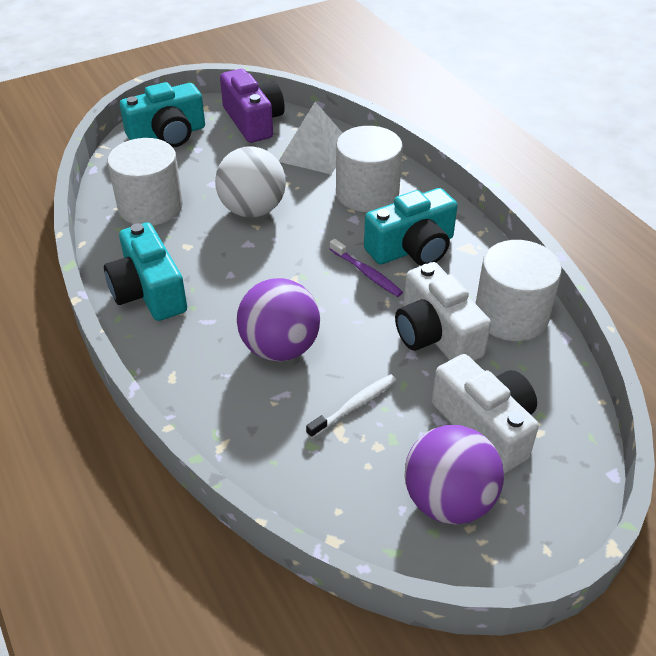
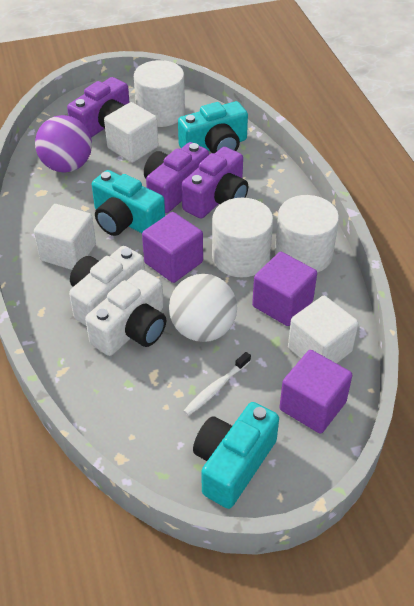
purple ball: [237,278,320,362] [405,425,504,525] = 2 -> [35,115,92,172] = 1
purple camera: [220,69,285,143] = 1 -> [67,77,129,138] [144,142,209,213] [181,147,248,219] = 3
purple cube: none = 0 -> [142,212,203,283] [252,252,317,326] [280,350,352,434] = 3
purple toothbrush: [330,239,403,297] = 1 -> none = 0
white cube: none = 0 -> [34,204,96,270] [104,102,158,163] [288,296,359,363] = 3
white pyramid: [279,102,342,174] = 1 -> none = 0

